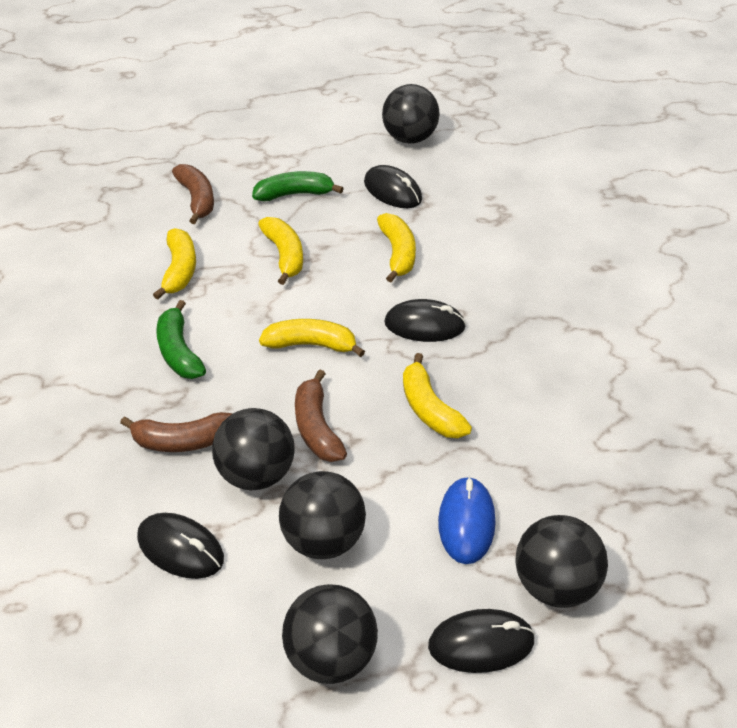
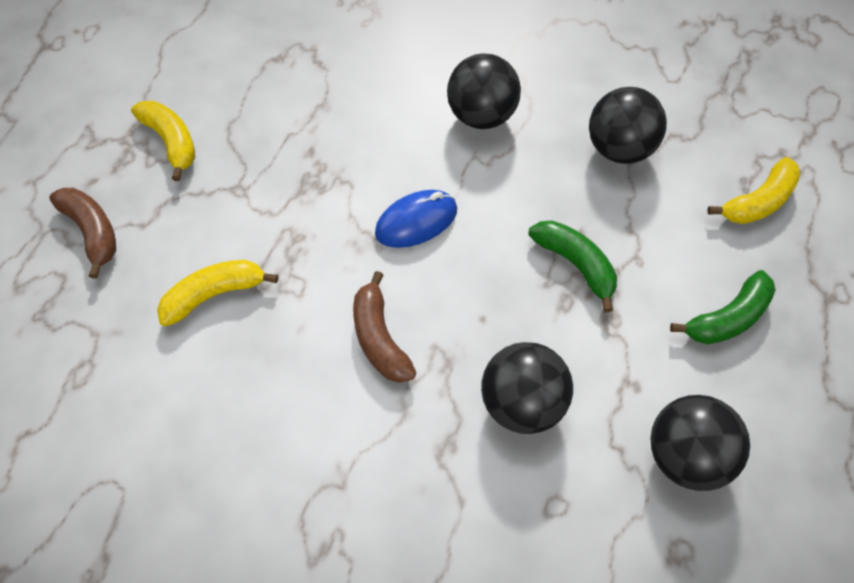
black ball: [212,408,294,490] [279,471,366,559] [282,584,378,684] [382,84,440,144] [515,515,608,608] = 5 -> [447,54,521,129] [481,342,573,434] [589,87,667,164] [651,395,750,491] = 4
black mouse: [137,513,224,579] [364,165,422,208] [384,299,466,342] [428,609,535,673] = 4 -> none = 0
brown banana: [120,412,233,452] [172,164,214,224] [295,369,347,462] = 3 -> [49,188,116,279] [353,271,416,383] = 2
yellow banana: [153,228,196,300] [258,217,303,285] [259,319,365,357] [377,213,416,282] [403,353,472,438] = 5 -> [131,101,195,181] [157,260,278,326] [707,157,801,224] = 3

